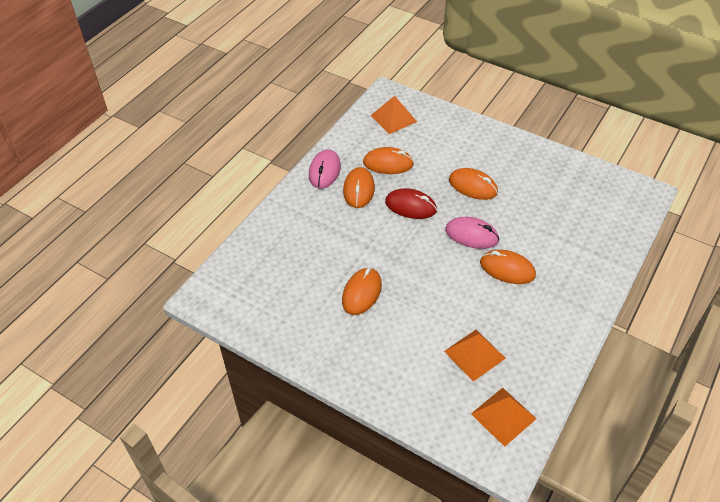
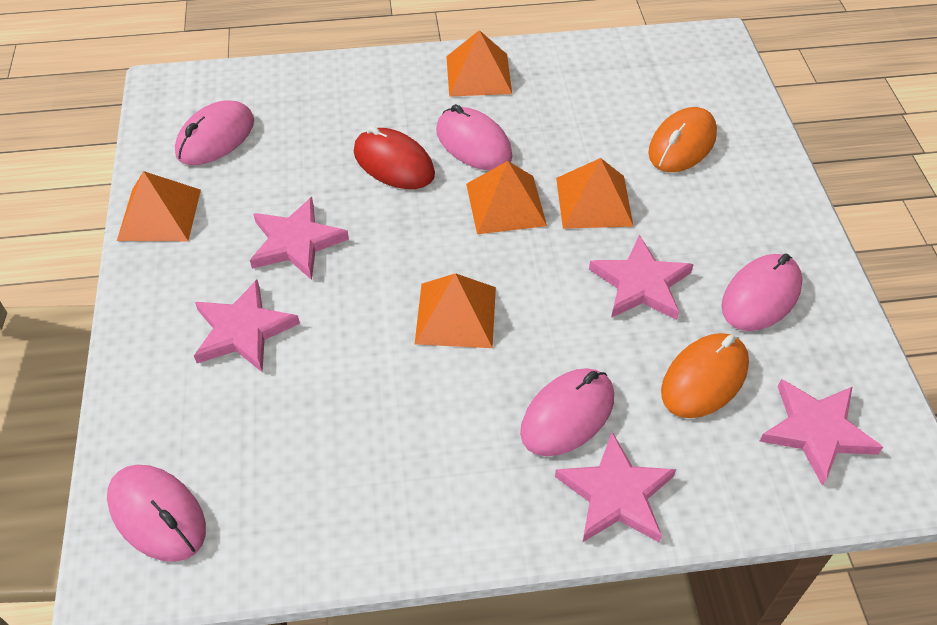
orange mouse: [342,268,382,315] [343,167,375,208] [363,147,414,174] [449,168,498,200] [480,250,536,284] = 5 -> [648,107,717,172] [661,333,749,418] = 2
orange pyramid: [371,96,417,134] [444,329,506,382] [471,388,536,447] = 3 -> [117,171,201,241] [415,273,496,348] [446,30,512,97] [466,161,547,234] [556,158,634,229] = 5
pink mouse: [309,149,341,189] [445,217,499,249] = 2 -> [107,465,206,562] [175,100,254,165] [436,104,513,170] [520,368,614,456] [722,254,803,331] = 5
pink star: none = 0 -> [194,280,300,372] [250,197,349,280] [555,432,676,543] [589,235,694,320] [760,379,883,486] = 5

